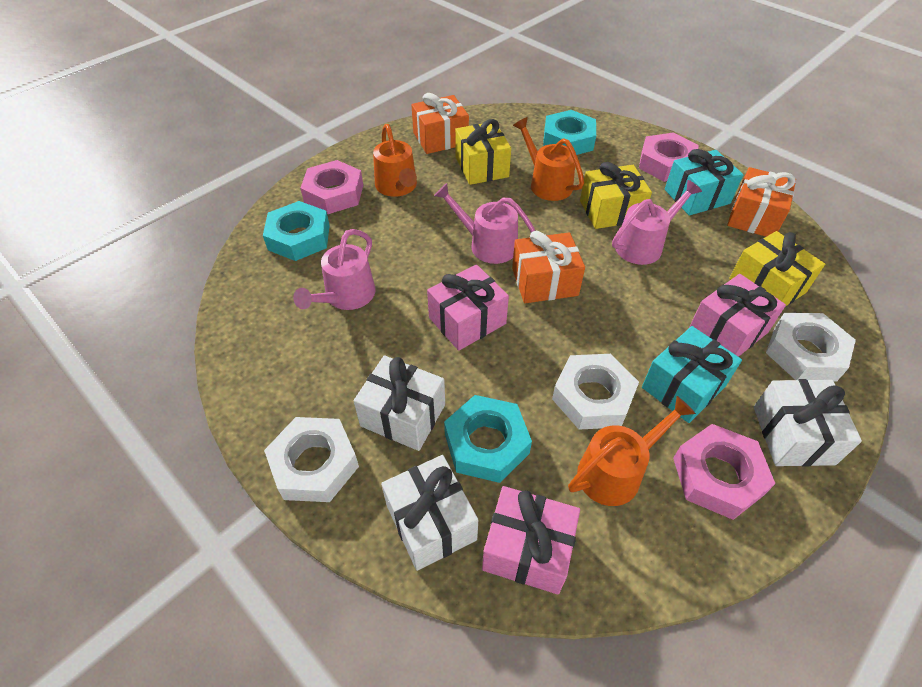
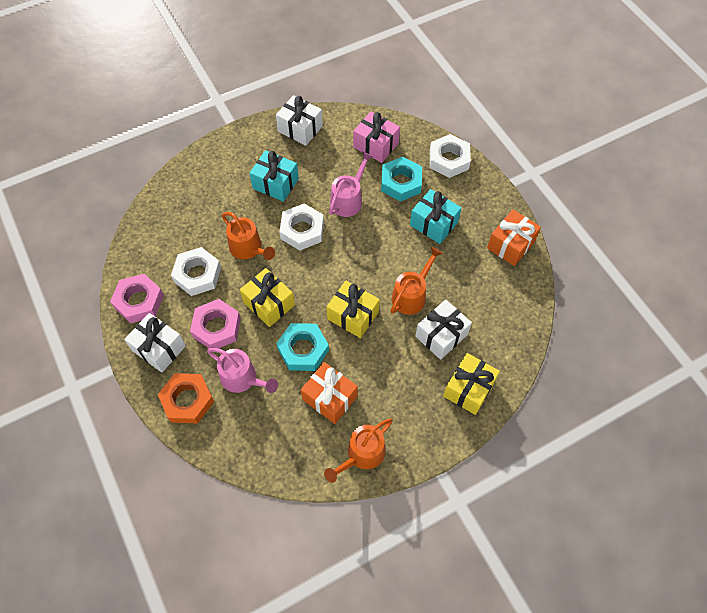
orange gift: [411,93,469,154] [512,231,585,303] [727,167,796,237] = 3 -> [301,362,358,424] [487,210,541,266] = 2
orange nut: none = 0 -> [158,373,214,424] = 1
pink gift: [427,264,509,351] [482,486,580,595] [689,274,786,357] = 3 -> [353,111,400,163] = 1
pink nut: [300,160,363,214] [639,133,699,182] [673,424,776,520] = 3 -> [110,274,164,324] [190,299,241,348] = 2
pink watering can: [293,229,375,310] [434,183,535,264] [612,180,702,265] = 3 -> [207,348,278,393] [329,152,373,217] = 2
turquoise nut: [263,201,330,261] [444,395,532,483] [543,110,596,155] = 3 -> [276,323,329,371] [381,157,422,202] = 2

